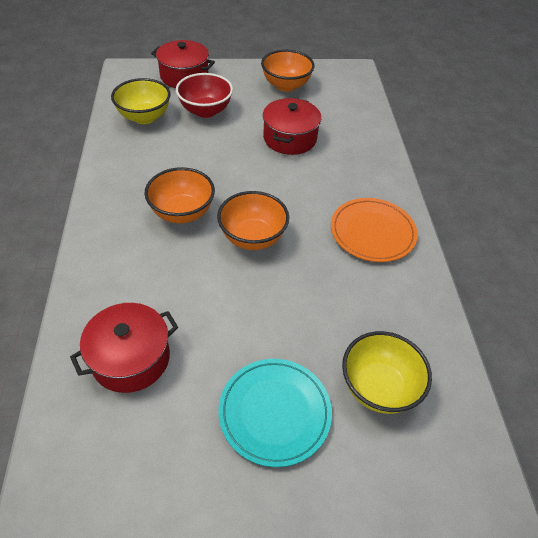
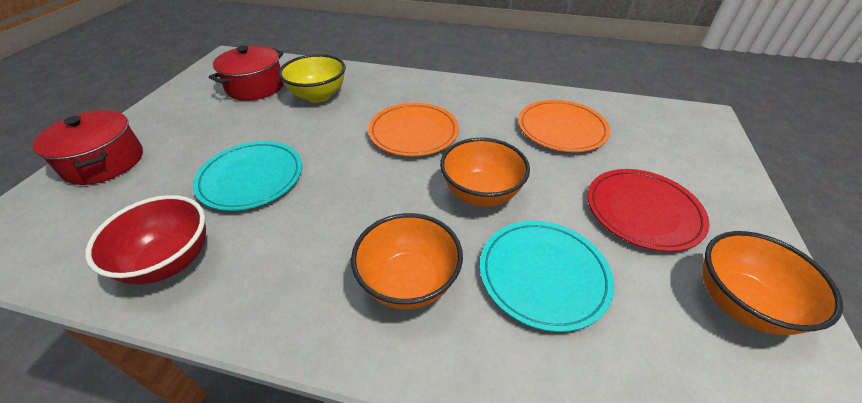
orange plate: [331,198,418,262] = 1 -> [368,103,459,156] [518,100,611,152] = 2
red plate: none = 0 -> [587,169,710,252] = 1
red pot: [70,303,178,393] [151,40,215,88] [263,98,321,155] = 3 -> [32,110,143,185] [209,46,284,101] = 2
turquoise plate: [218,359,332,467] = 1 -> [193,141,302,211] [480,221,614,332] = 2
yellow bowl: [111,78,171,124] [342,331,432,414] = 2 -> [279,54,346,103] = 1

